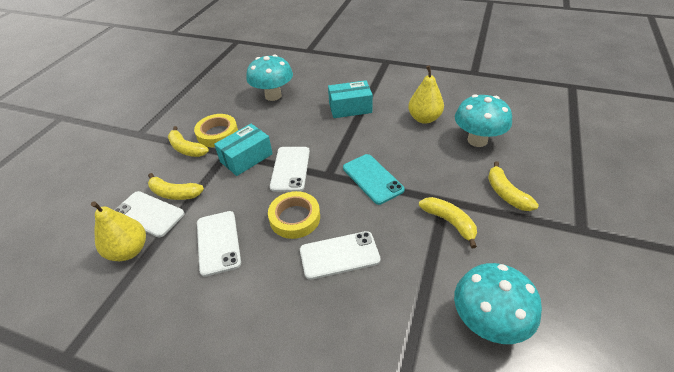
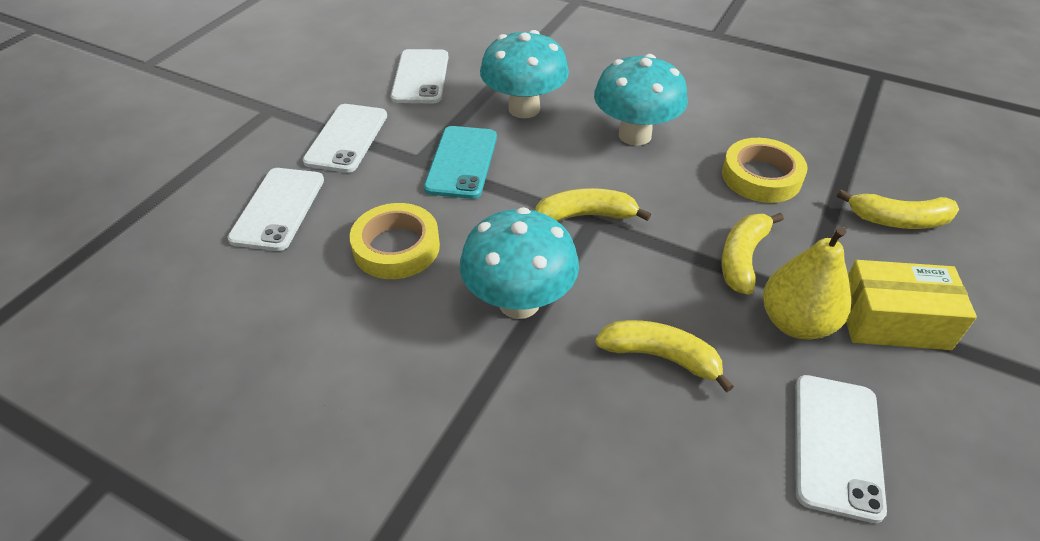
turquoise box: [214,124,273,176] [328,80,373,118] = 2 -> none = 0
yellow box: none = 0 -> [846,260,977,350] = 1
yellow pear: [91,201,146,261] [408,65,444,124] = 2 -> [763,227,851,340] = 1

